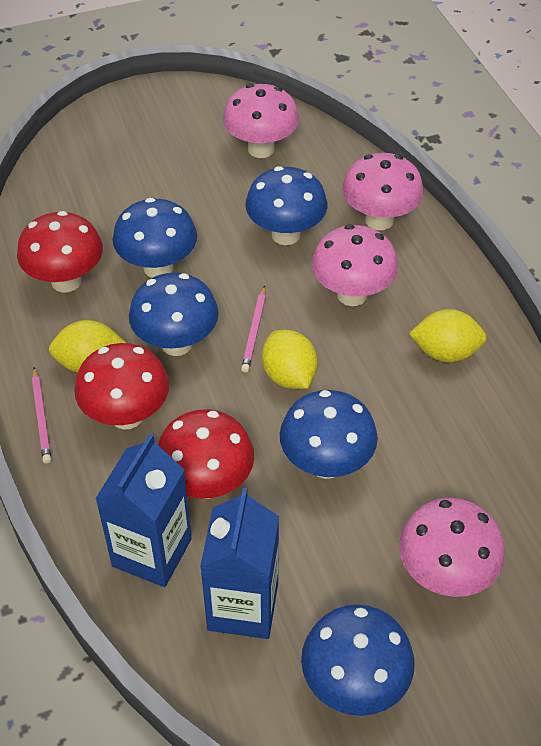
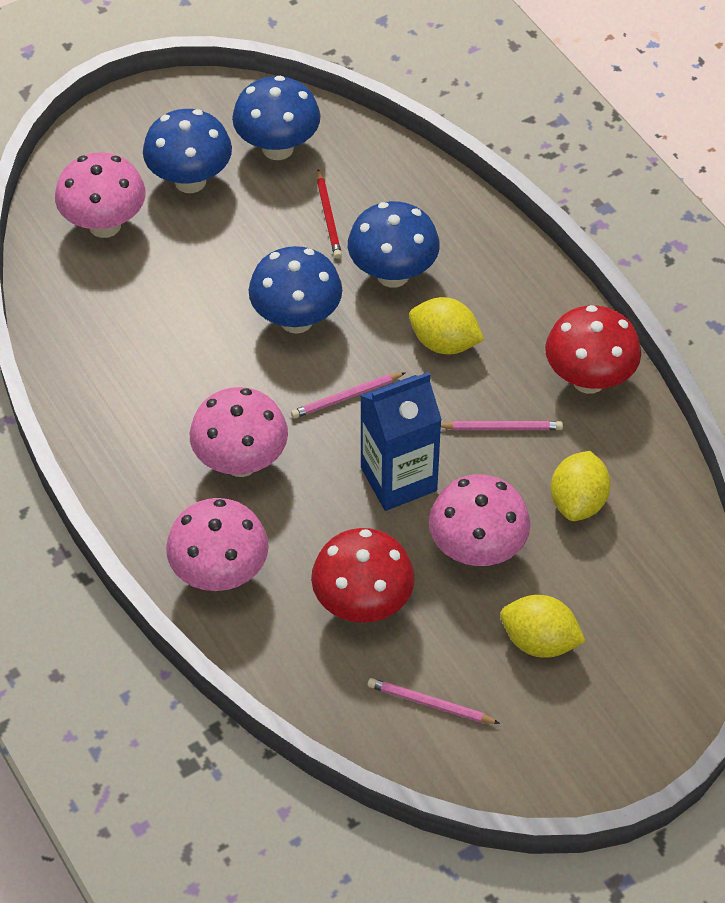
blue carton: [95,434,192,587] [200,488,279,639] = 2 -> [360,372,442,511] = 1
blue mushroom: [113,198,197,278] [129,273,219,356] [245,166,327,245] [280,390,378,479] [301,604,415,716] = 5 -> [143,109,232,193] [232,75,321,160] [248,246,342,334] [348,201,440,288] = 4
pink pencil: [32,367,51,464] [241,285,266,373] = 2 -> [291,372,406,419] [368,678,500,724] [441,421,563,430] = 3
red mushroom: [17,211,103,292] [74,343,169,430] [158,409,254,499] = 3 -> [311,528,415,622] [545,305,641,394] = 2
red pencil: none = 0 -> [317,169,342,259] = 1

